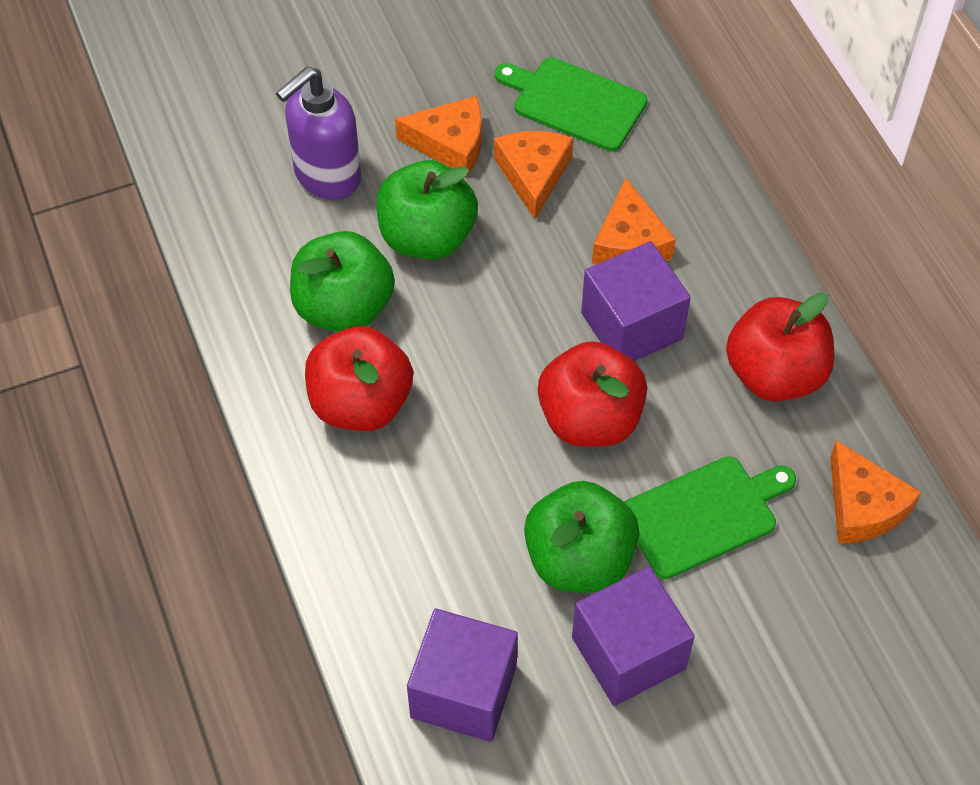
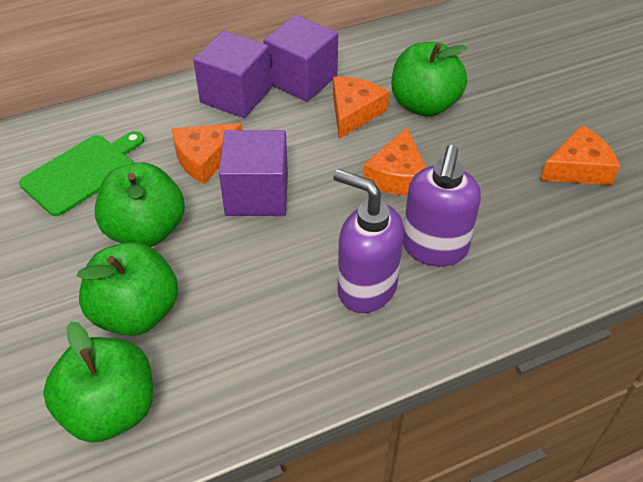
green apple: [290,231,395,332] [376,160,478,260] [524,481,639,593] = 3 -> [43,321,153,443] [77,242,178,336] [95,162,185,247] [392,42,467,117] = 4
green cutting board: [495,57,648,151] [624,456,796,579] = 2 -> [19,131,144,216] = 1
purple soap dispenser: [276,67,361,200] = 1 -> [334,169,404,313] [403,145,481,266] = 2
red apple: [305,326,413,431] [538,341,647,447] [726,293,834,402] = 3 -> none = 0

